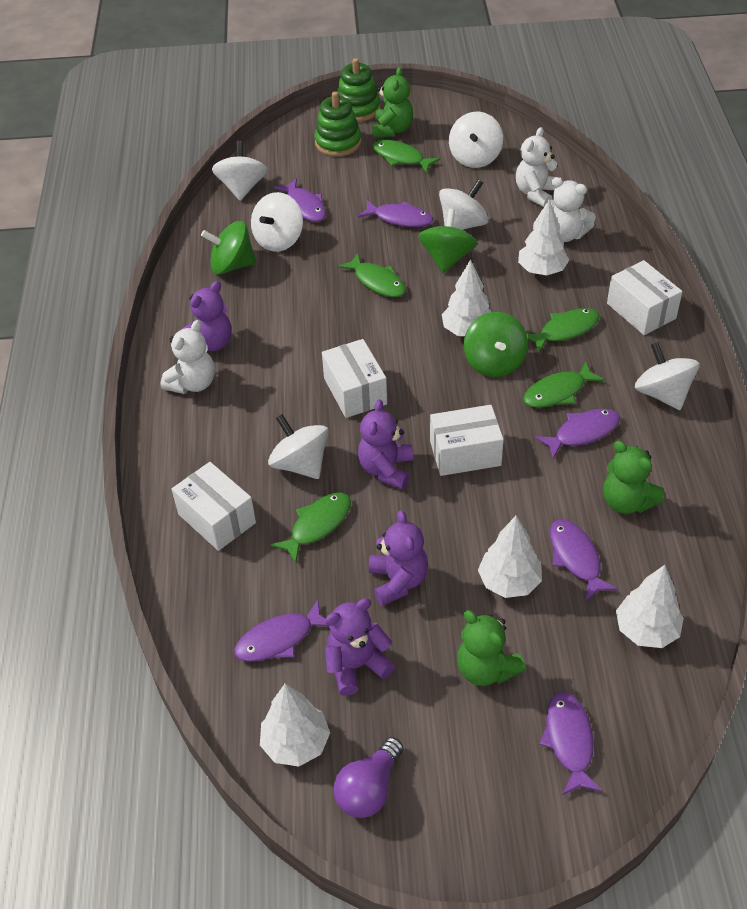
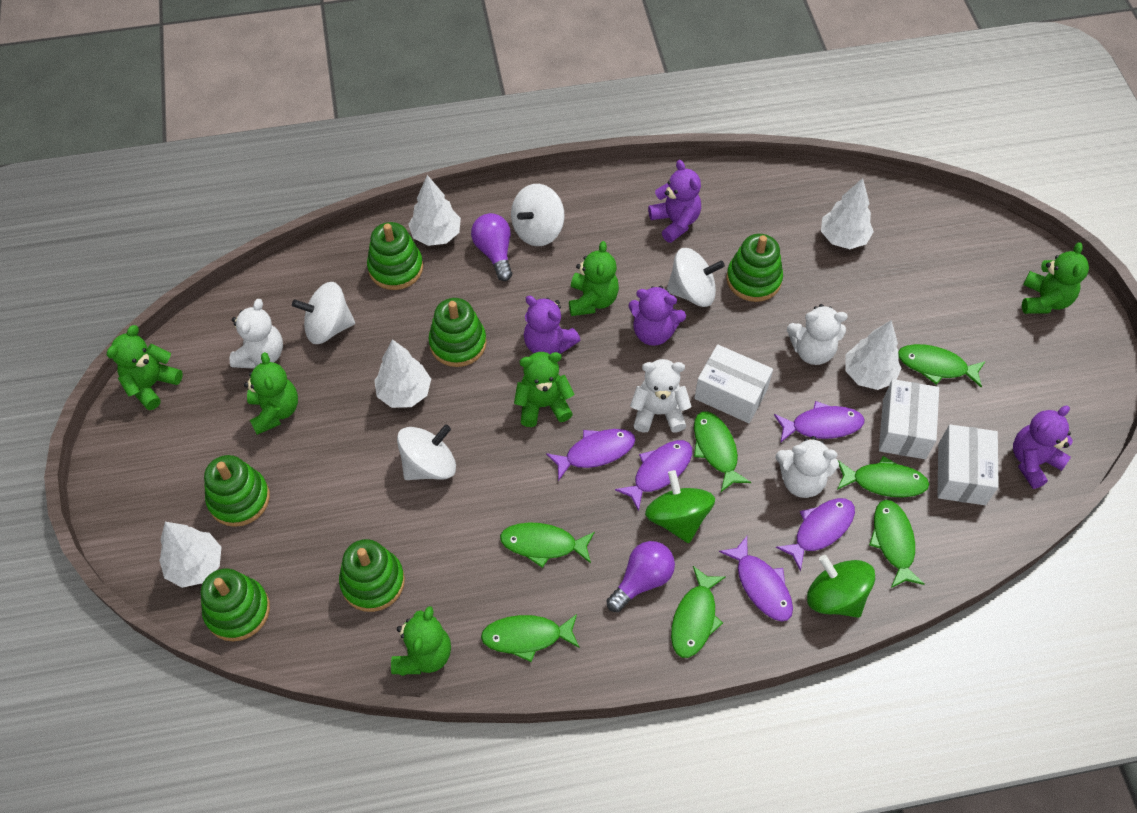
green fish: [271,493,351,563] [338,253,406,297] [373,140,440,173] [523,361,605,408] [527,308,600,353] = 5 -> [481,614,580,662] [500,522,595,568] [671,566,726,658] [694,411,751,492] [837,456,929,497] [869,500,925,588] [898,344,986,388] = 7
green spinning top: [201,221,257,275] [418,209,477,273] [464,312,528,377] = 3 -> [645,470,715,543] [807,555,875,618] = 2
green stacking toy: [315,92,362,157] [337,58,380,122] = 2 -> [201,568,270,641] [204,455,270,527] [339,539,405,612] [367,222,423,290] [428,298,487,367] [726,234,783,302] = 6
green teddy bear: [372,67,413,138] [457,610,526,686] [603,441,664,514] = 3 -> [107,325,183,410] [244,352,298,435] [391,606,451,676] [514,352,574,427] [569,241,619,316] [1022,242,1089,314] = 6
purple fish: [234,599,329,662] [274,178,326,222] [358,200,433,227] [535,409,620,459] [539,691,602,795] [550,519,618,601] = 6 -> [546,429,635,481] [615,440,692,511] [719,536,793,621] [774,401,865,443] [775,498,855,571] = 5
purple light bulb: [334,737,403,818] = 1 -> [471,213,512,281] [607,541,675,612] = 2
white box: [172,462,256,551] [322,339,387,418] [430,405,504,476] [607,260,682,335] = 4 -> [694,344,773,423] [879,379,939,459] [938,424,999,505] = 3
white spinning top: [212,140,268,201] [251,192,303,252] [268,414,328,479] [439,179,489,230] [449,112,503,168] [635,342,699,410] = 6 -> [292,282,355,344] [397,424,456,480] [511,184,564,246] [667,248,725,307] = 4
white teddy bear: [161,320,215,394] [516,127,562,207] [550,177,596,242] = 3 -> [230,299,283,369] [630,359,692,433] [775,436,839,498] [787,304,848,365] = 4

